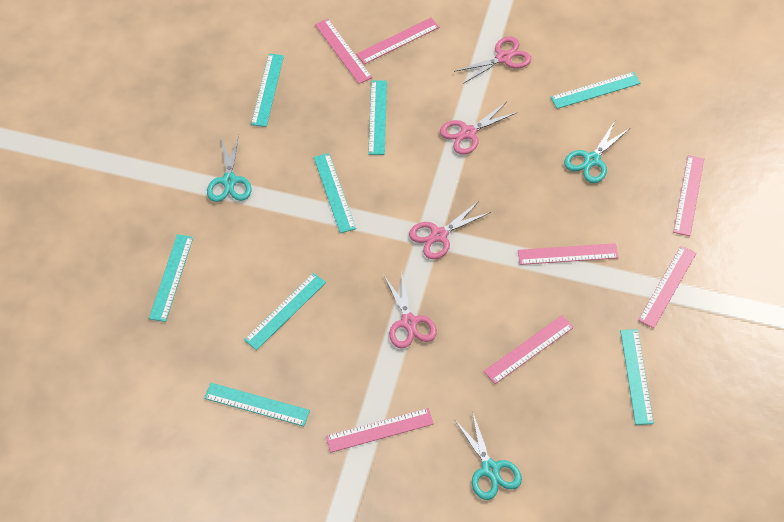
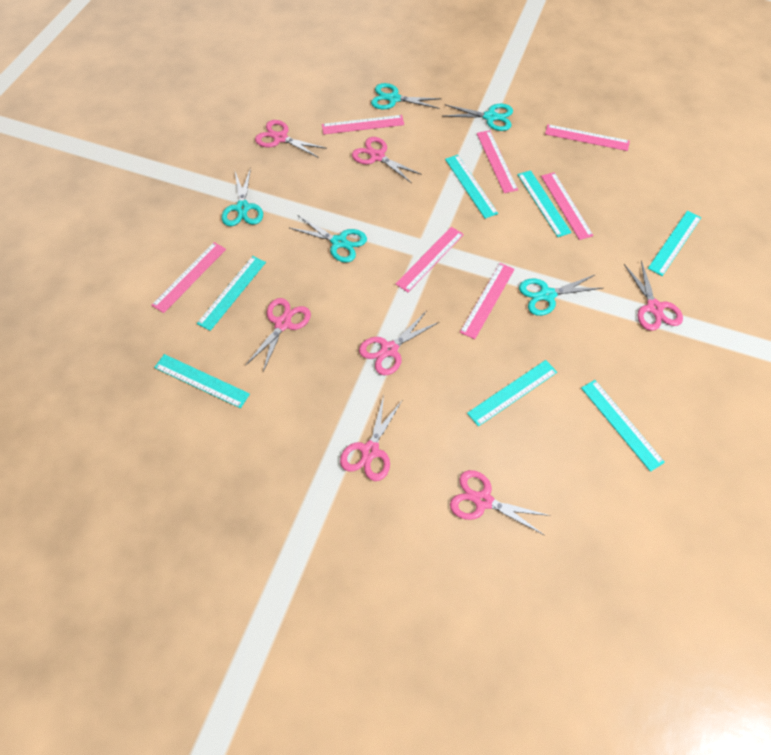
pink scissors: [384,274,437,348] [409,200,491,259] [440,102,518,155] [454,36,532,84] = 4 -> [246,298,311,372] [255,120,327,158] [340,395,402,481] [352,137,422,183] [359,312,439,375] [450,470,551,535] [624,261,683,331] = 7
turquoise ruler: [149,234,193,322] [204,383,310,426] [244,273,326,350] [251,54,284,127] [314,153,356,233] [368,80,387,155] [551,72,640,109] [620,329,654,425] = 8 -> [154,354,250,408] [197,256,266,331] [445,155,498,219] [467,360,557,427] [518,170,572,237] [581,380,665,472] [648,211,701,276] = 7
turquoise scissors: [207,134,251,202] [454,411,522,500] [564,121,630,183] = 3 -> [222,168,263,226] [290,216,367,263] [371,83,442,109] [444,104,513,131] [519,274,602,316] = 5

